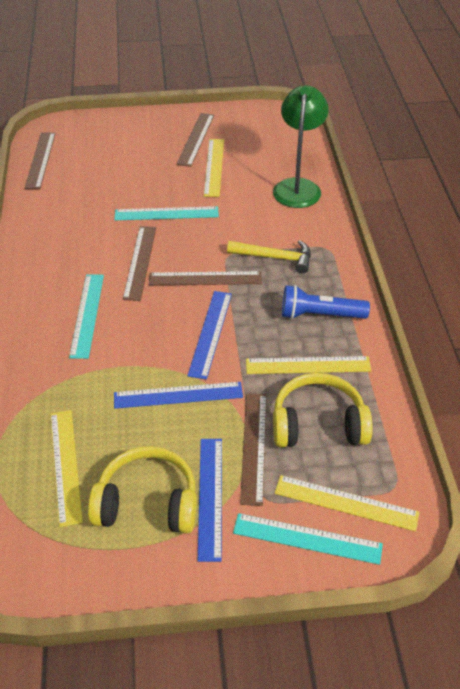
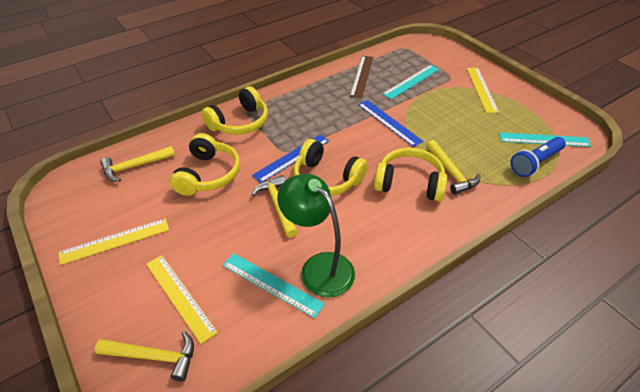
blue ruler: [114,382,243,409] [187,291,232,379] [198,439,222,562] = 3 -> [252,134,329,183] [358,100,423,147] = 2
brown ruler: [24,132,56,189] [123,226,156,301] [149,271,262,285] [176,113,214,167] [240,393,267,506] = 5 -> [350,56,373,98] = 1
yellow hammer: [227,240,311,274] = 1 -> [95,331,194,382] [101,146,175,182] [252,175,298,238] [426,140,480,195] = 4
yellow headphones: [88,447,197,534] [273,373,373,447] = 2 -> [170,133,240,196] [201,86,268,135] [294,139,368,196] [374,147,447,201] = 4
yellow ruler: [51,410,83,527] [204,139,224,197] [246,356,371,374] [275,475,420,531] = 4 -> [58,218,169,265] [146,255,218,344] [467,68,499,113] = 3

